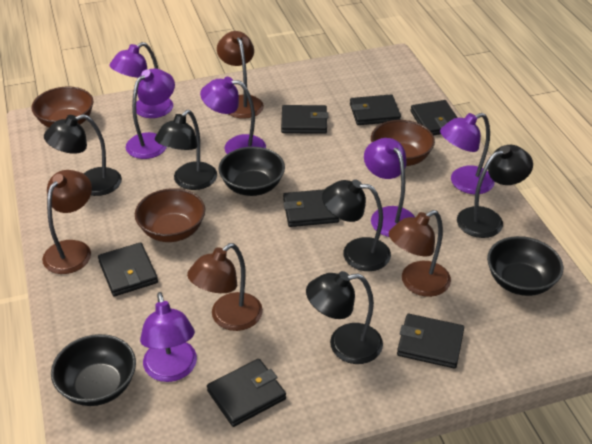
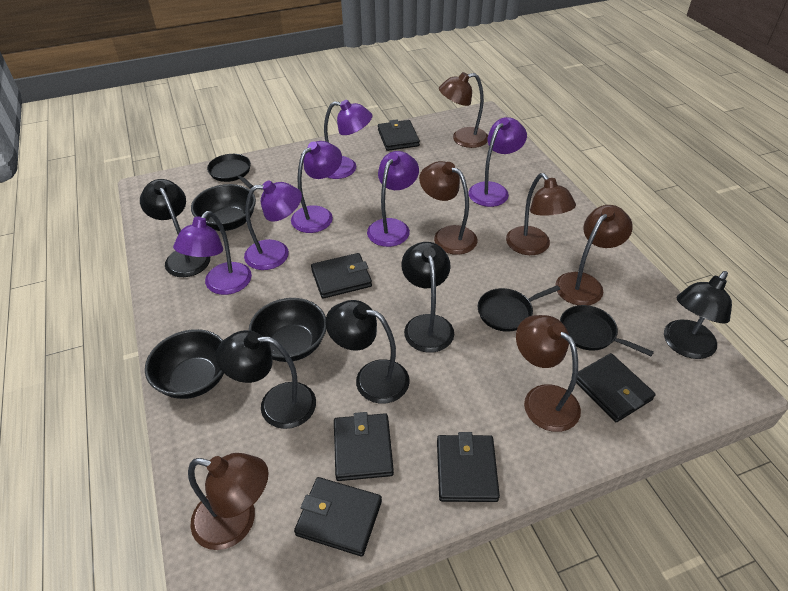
black pan: none = 0 -> [207,154,253,189] [478,285,560,332] [560,305,654,356] = 3
black wallet: [98,242,158,296] [207,359,286,427] [281,105,328,134] [283,189,339,227] [350,94,401,125] [397,314,464,368] [410,100,458,135] = 7 -> [294,477,382,556] [311,253,372,299] [334,412,394,481] [378,119,420,151] [437,432,500,502] [576,353,656,422] = 6
brown bowl: [31,86,94,127] [135,188,205,242] [371,120,435,166] = 3 -> none = 0
brown lamp: [42,170,92,274] [187,243,263,331] [217,31,264,119] [389,210,451,297] = 4 -> [188,453,269,550] [419,161,478,255] [439,72,488,148] [506,173,576,255] [516,315,581,432] [555,205,633,305] = 6

